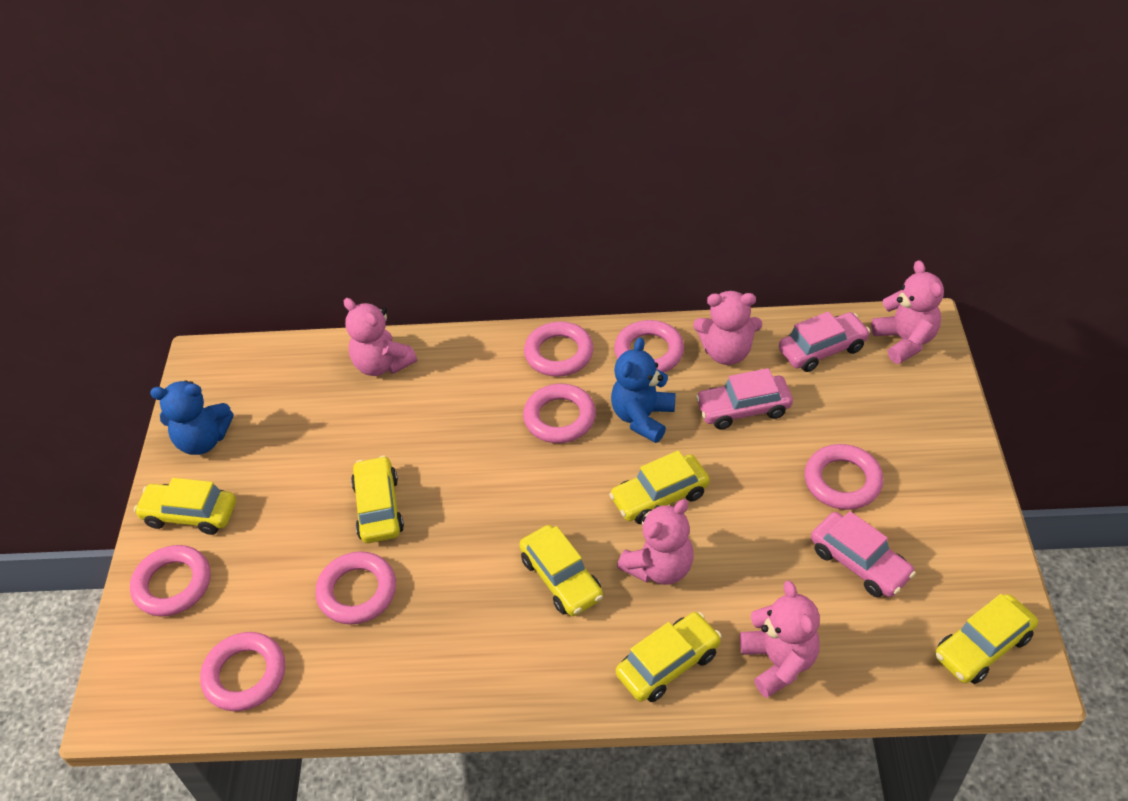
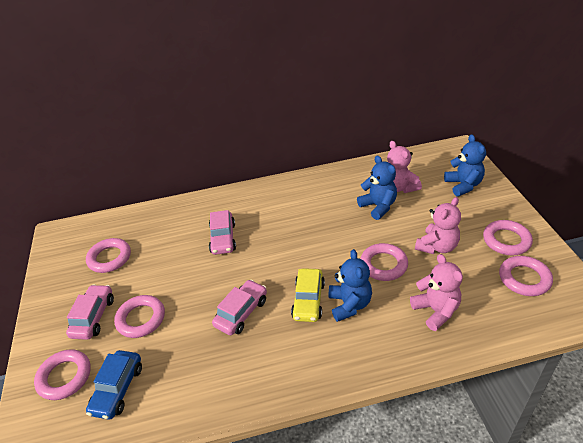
blue car: none = 0 -> [86,350,142,420] = 1
blue teddy bear: [150,380,233,455] [611,337,675,443] = 2 -> [329,249,372,322] [357,156,397,220] [444,134,486,196] = 3
pink ring: [130,545,211,616] [200,632,285,711] [315,551,396,624] [523,384,596,443] [524,322,594,377] [614,320,684,373] [805,444,884,510] = 7 -> [34,349,91,400] [86,238,131,273] [114,295,165,338] [360,243,408,281] [483,220,533,256] [499,256,553,296] = 6
pink teddy bear: [344,298,417,376] [617,499,694,585] [693,291,762,365] [740,580,820,698] [871,260,944,364] = 5 -> [387,141,422,193] [410,254,463,331] [415,197,461,254] = 3
yellow car: [134,478,236,535] [351,456,404,543] [519,525,603,616] [609,450,710,524] [616,612,722,702] [935,594,1038,684] = 6 -> [291,268,325,322] = 1

